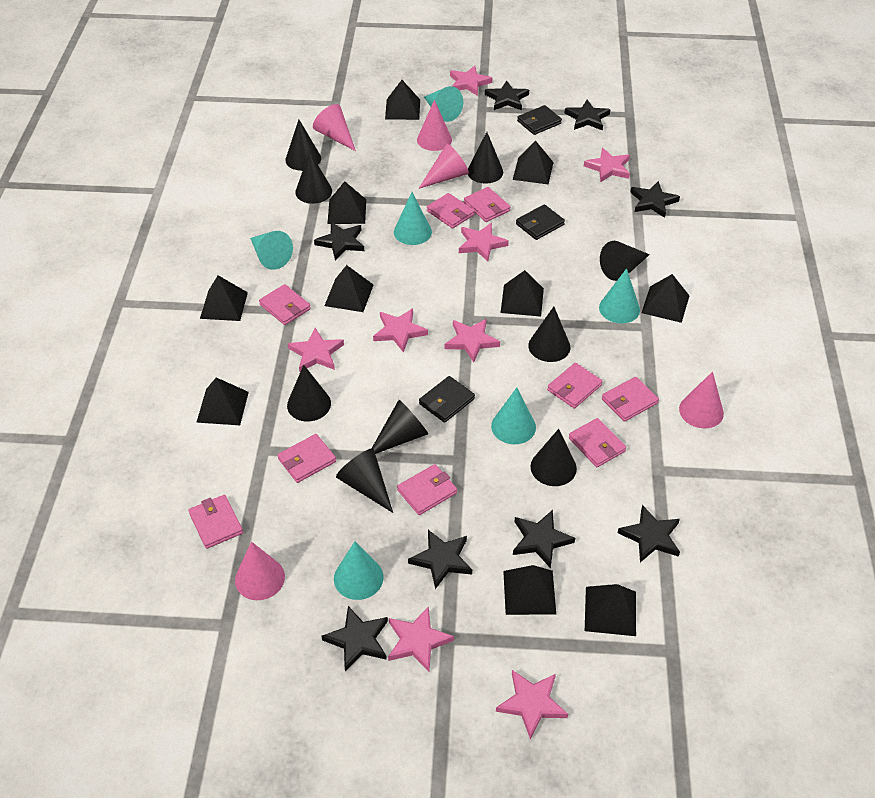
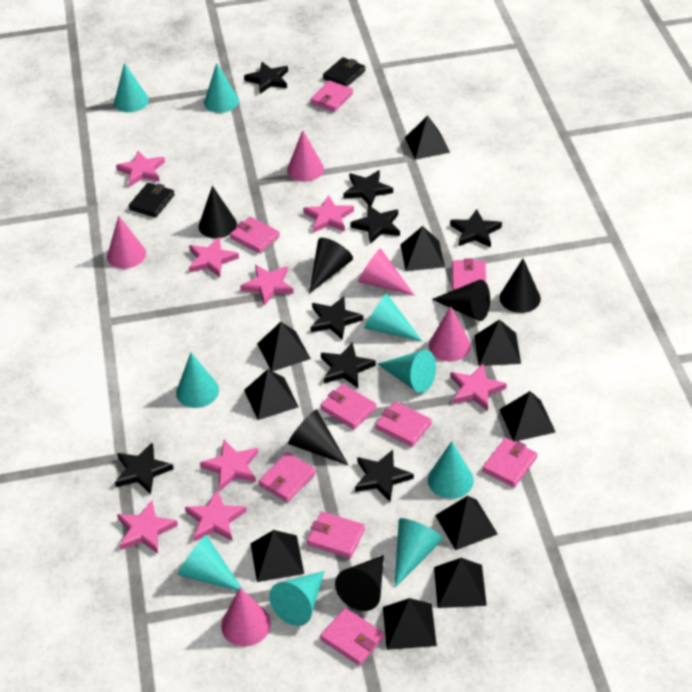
black cone: [285,119,321,171] [287,365,331,422] [295,151,332,204] [336,448,393,513] [372,400,428,454] [468,132,503,183] [528,307,570,362] [531,429,577,486] [600,241,650,281] = 9 -> [199,186,237,238] [288,409,349,466] [309,238,353,294] [335,555,384,611] [432,279,490,321] [500,259,541,313] = 6
black wallet: [419,376,475,423] [516,204,565,240] [517,105,562,135] = 3 -> [129,183,175,218] [323,57,366,87] = 2
turquoise cone: [250,231,293,270] [334,541,384,600] [394,192,432,245] [424,86,463,122] [491,388,536,444] [599,268,640,323] = 6 -> [114,63,149,112] [176,353,219,408] [178,535,243,591] [204,63,239,113] [269,571,324,626] [364,293,423,342] [378,350,436,393] [394,518,443,588] [428,441,474,499] = 9

